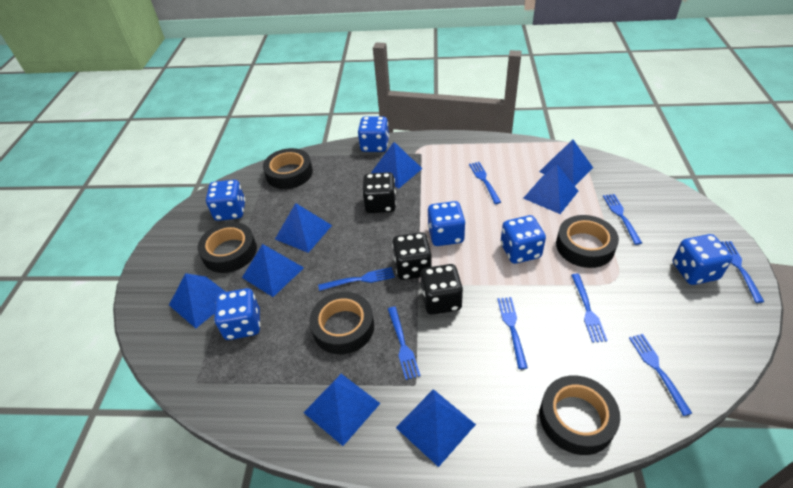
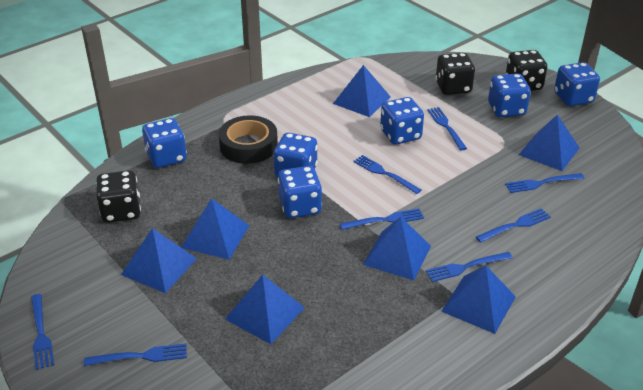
black tape: [198,222,257,273] [263,148,313,189] [310,292,374,354] [540,375,620,455] [556,215,619,268] = 5 -> [219,115,278,164] = 1
blue pyramid: [169,273,225,328] [242,244,304,297] [275,203,332,253] [303,374,381,446] [371,142,423,189] [396,389,476,467] [523,164,578,214] [539,140,593,186] = 8 -> [121,228,197,293] [181,198,250,259] [225,275,305,344] [333,65,391,117] [363,217,431,281] [441,265,516,334] [519,115,580,171] = 7

